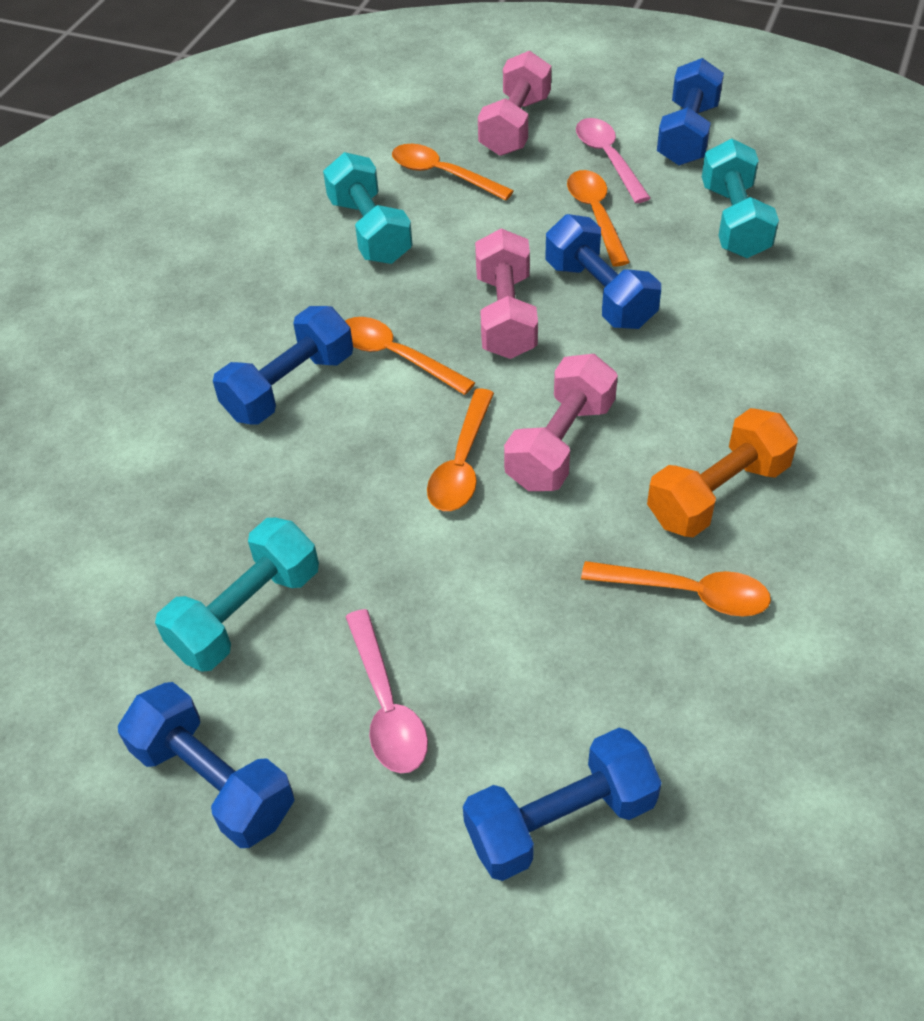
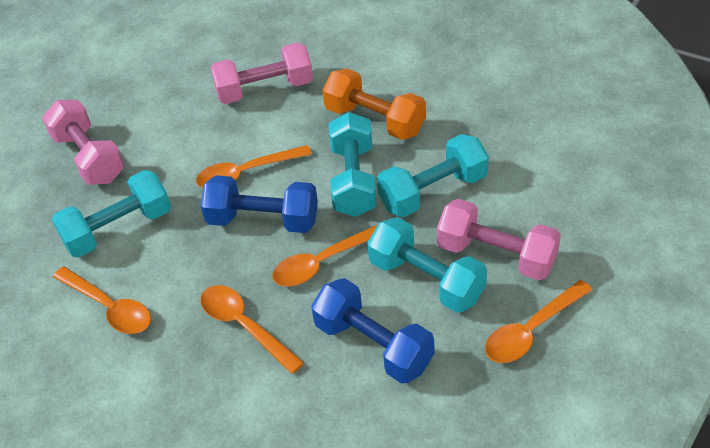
blue dumbbell: [118,682,295,848] [213,306,353,425] [463,728,662,881] [545,214,661,329] [657,58,724,166] = 5 -> [201,175,318,233] [311,278,434,384] = 2
pink spoon: [345,609,428,773] [576,118,650,203] = 2 -> none = 0
turquoise dumbbell: [155,517,319,672] [323,152,413,264] [702,139,779,258] = 3 -> [52,170,171,258] [329,112,377,217] [367,217,487,313] [377,134,489,217] = 4

